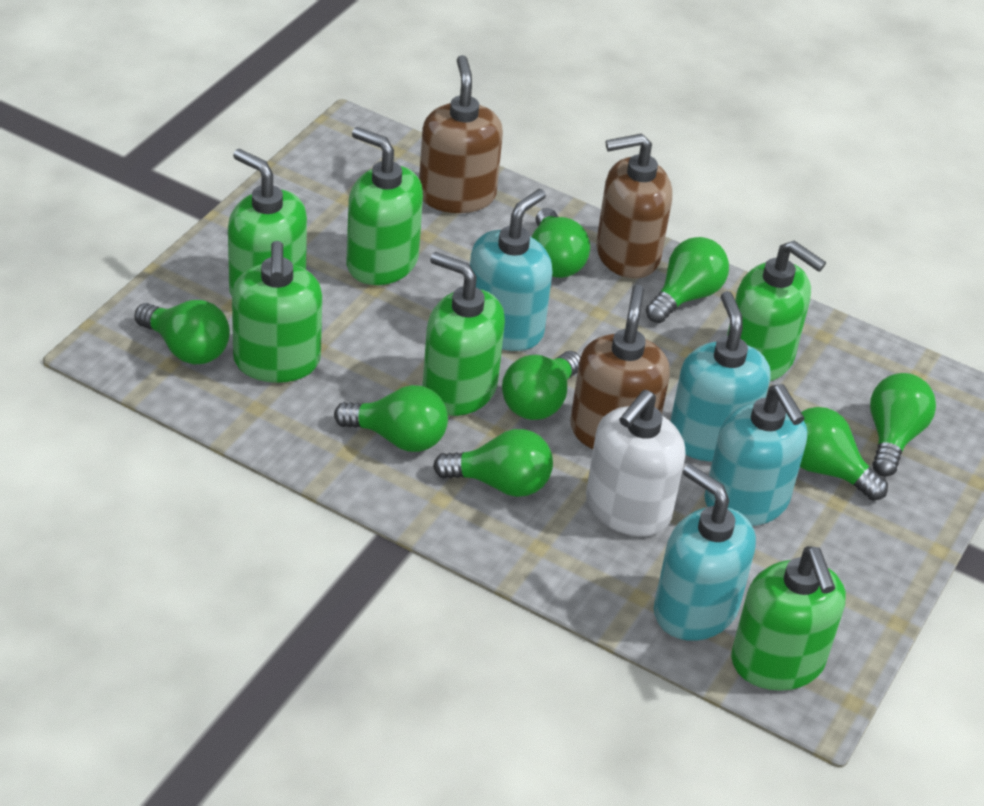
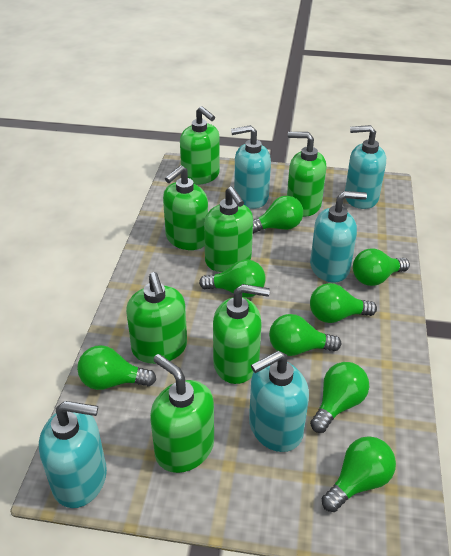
brown soap dispenser: [419,55,503,213] [570,285,670,449] [596,133,672,278] = 3 -> none = 0
green soap dispenser: [228,149,307,296] [232,241,322,383] [346,127,423,285] [422,252,505,416] [727,241,826,381] [731,546,846,691] = 6 -> [126,272,187,364] [150,354,214,473] [163,165,208,250] [180,106,220,185] [204,186,253,272] [213,284,270,384] [287,132,326,217] = 7
turquoise soap dispenser: [470,189,553,351] [654,464,756,641] [670,291,771,462] [704,384,807,526] = 4 -> [39,401,107,508] [231,125,271,209] [249,351,309,452] [310,191,367,282] [345,125,386,209] = 5
white soap dispenser: [586,390,686,536] = 1 -> none = 0

